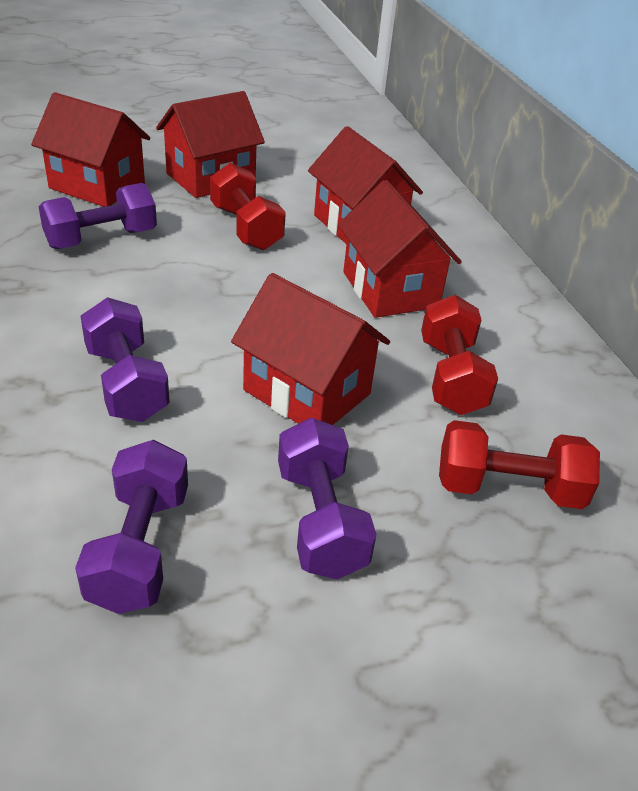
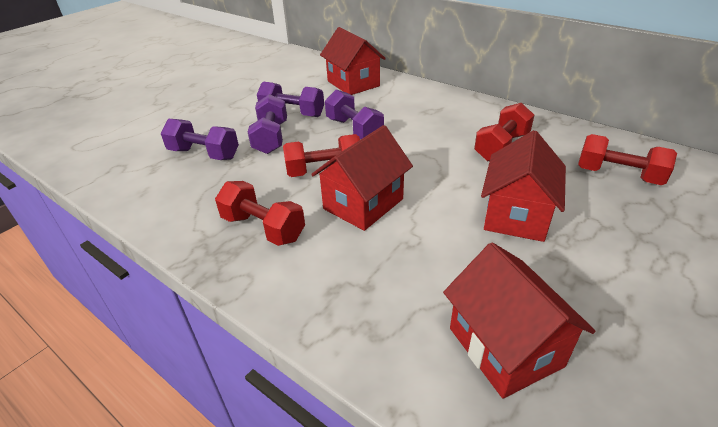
red dumbbell: [210,163,286,250] [421,295,498,415] [439,420,600,509] = 3 -> [215,181,305,246] [283,134,360,177] [474,103,534,161] [578,134,677,185] = 4
red house: [31,92,150,207] [156,91,265,198] [231,273,390,425] [308,126,423,244] [338,180,462,318] = 5 -> [311,125,413,231] [320,27,386,95] [443,242,595,398] [481,130,566,242] = 4

